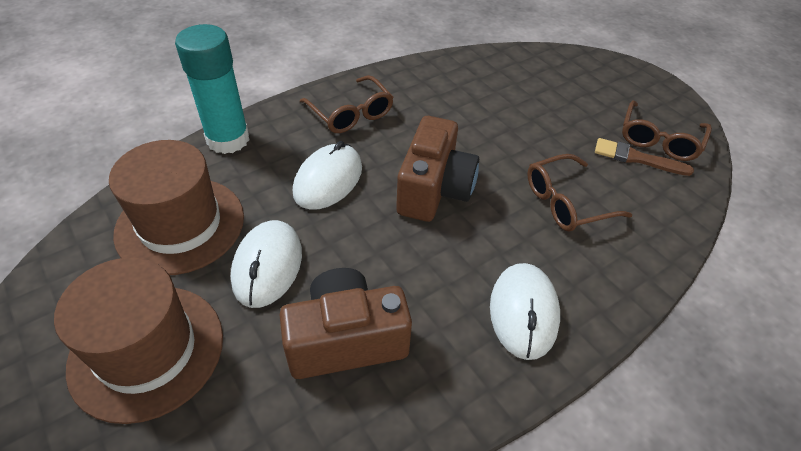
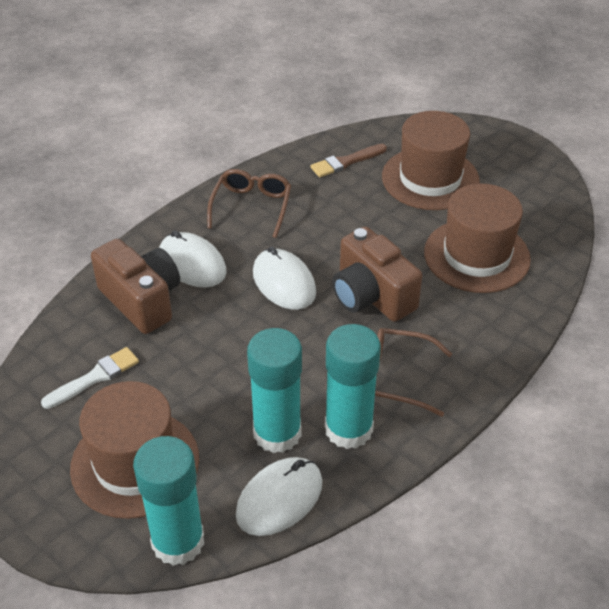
brown glasses: [300,75,394,133] [527,154,633,232] [622,100,712,161] = 3 -> [207,169,291,238] [375,328,452,417] = 2
brown hat: [54,258,223,424] [109,140,244,275] = 2 -> [70,381,199,519] [382,111,480,210] [424,184,531,293] = 3
turquoise glue stick: [175,24,249,154] = 1 -> [133,436,204,566] [247,328,302,453] [325,324,381,449] = 3
white brush: none = 0 -> [41,347,139,409] = 1

